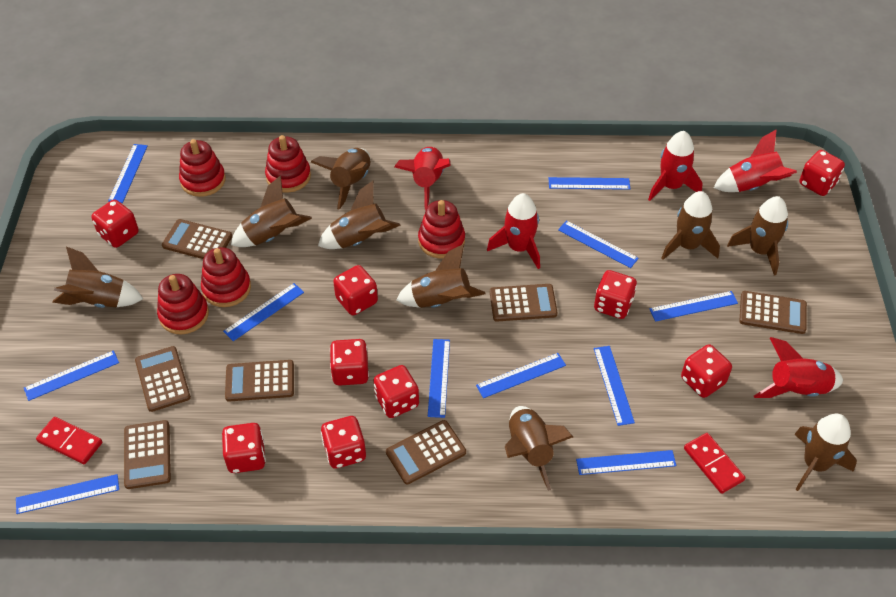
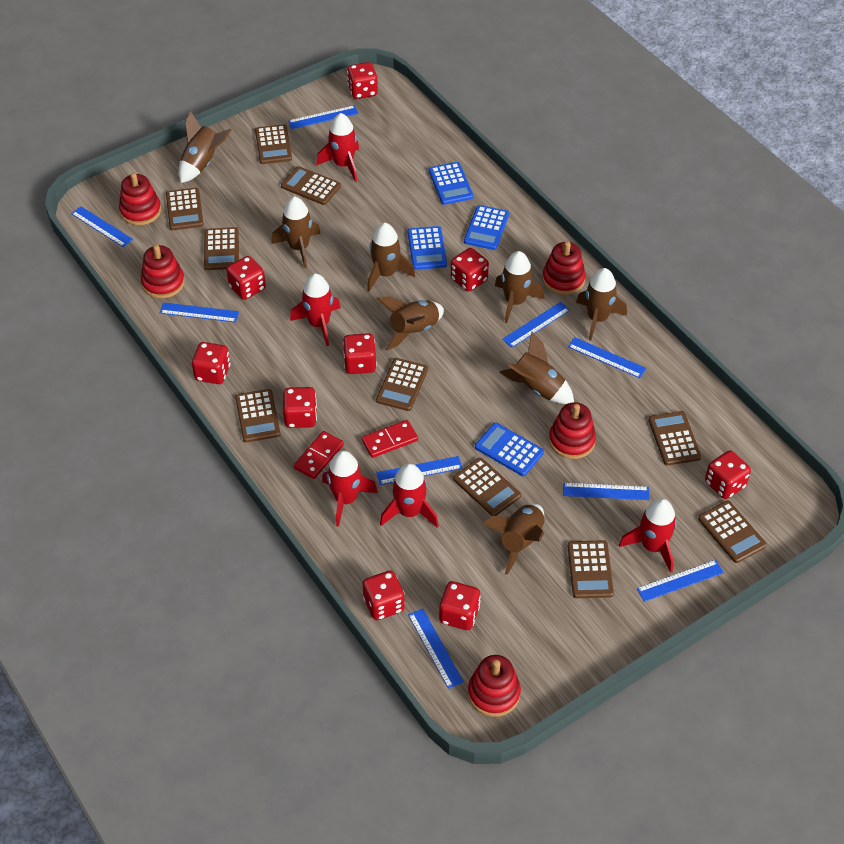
blue calculator: none = 0 -> [408,226,447,270] [428,162,474,205] [464,205,509,250] [475,423,544,476] = 4
blue ruler: [16,474,119,514] [24,350,119,401] [108,144,148,203] [223,283,304,341] [428,339,450,418] [476,353,566,398] [549,177,630,190] [558,221,639,268] [576,450,677,475] [594,346,635,426] [650,291,738,322] = 11 -> [71,206,133,247] [160,302,239,323] [288,105,358,129] [377,456,463,485] [408,608,464,689] [502,302,570,348] [563,483,649,500] [568,337,646,378] [637,560,724,602] = 9
brown calculator: [124,420,171,489] [135,346,191,412] [162,219,233,259] [225,360,294,401] [386,420,466,484] [490,284,558,321] [739,291,807,334] = 7 -> [166,188,204,230] [204,227,239,270] [235,389,281,443] [255,124,292,164] [281,166,341,205] [376,358,428,411] [453,458,521,516] [567,540,614,598] [649,411,701,466] [698,501,767,563] = 10
brown rocket: [52,246,143,308] [231,175,312,247] [311,148,370,210] [318,181,401,249] [396,244,485,308] [505,406,573,491] [662,191,720,260] [727,196,788,275] [794,414,857,491] = 9 -> [179,110,232,183] [271,196,321,268] [367,223,415,291] [377,296,444,351] [483,504,544,575] [495,251,544,323] [499,332,574,404] [576,268,627,341] = 8

